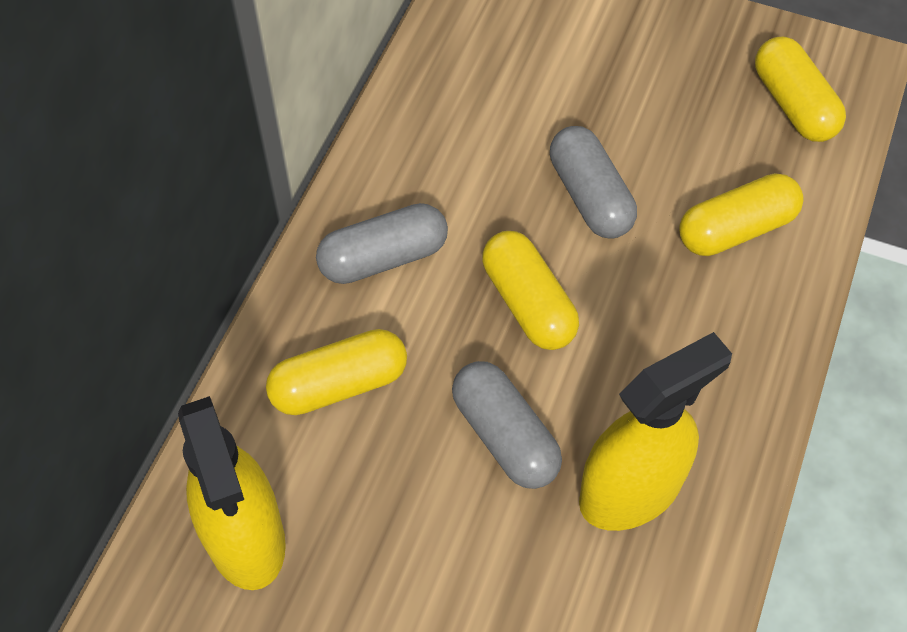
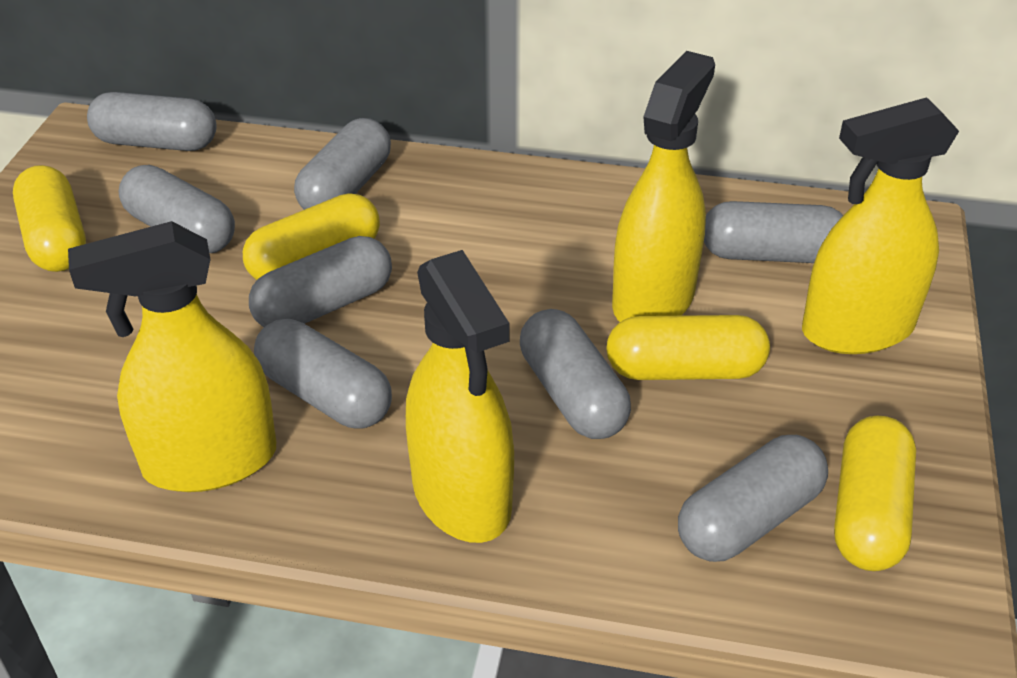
grey capsule: [316,203,448,284] [452,361,562,489] [550,126,637,239] = 3 -> [87,92,217,151] [118,165,235,253] [249,236,392,327] [254,319,392,429] [294,118,391,210] [520,309,631,439] [678,435,828,562] [704,201,843,263] = 8
yellow spray bottle: [178,396,286,590] [579,332,732,531] = 2 -> [68,221,276,492] [406,250,514,543] [612,51,715,322] [802,97,959,354] = 4

